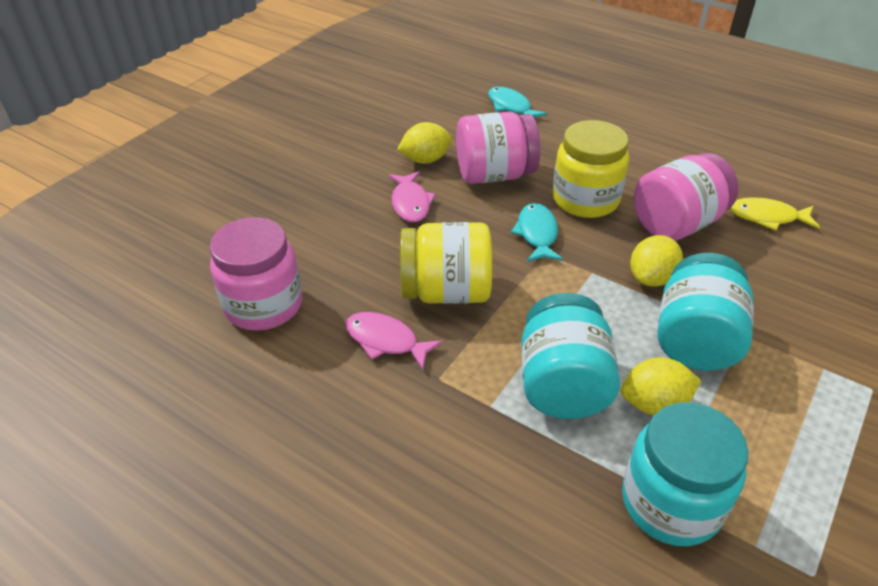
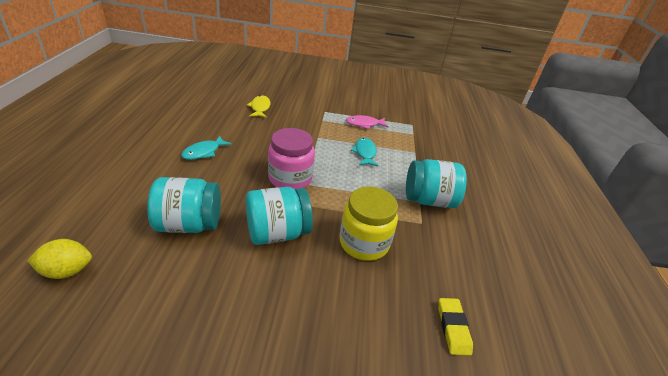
pink fish: [345,312,443,370] [388,171,436,222] = 2 -> [346,115,389,129] = 1
pink jar: [210,217,302,331] [456,112,540,184] [634,153,739,241] = 3 -> [268,128,315,190] = 1
yellow eraser: none = 0 -> [438,298,473,355] = 1
yellow jar: [400,222,492,304] [553,120,629,218] = 2 -> [340,186,398,261] = 1
yellow lemon: [397,122,452,164] [621,357,701,415] [630,235,683,287] = 3 -> [27,239,92,279] = 1

